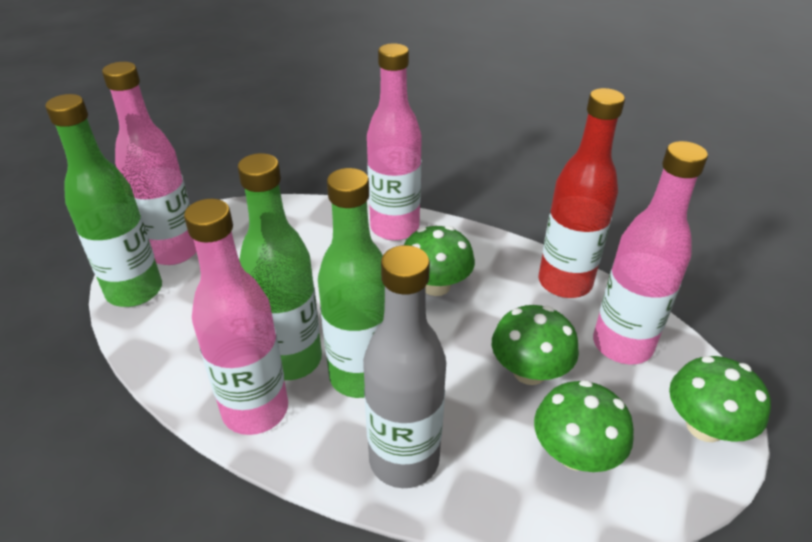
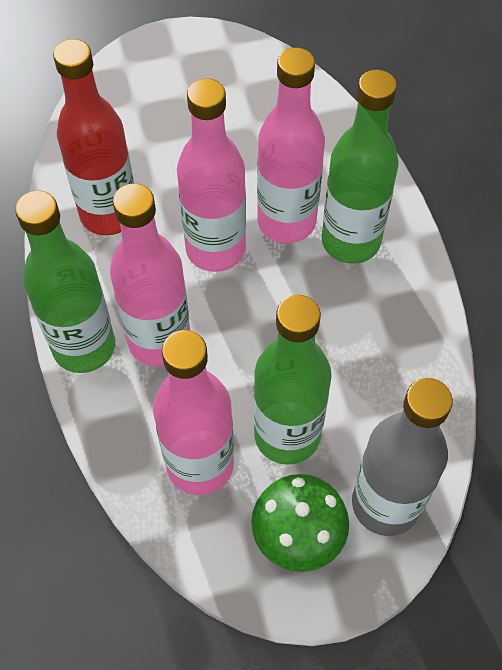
green mushroom: [404,226,475,296] [492,305,579,385] [534,380,634,472] [669,356,771,442] = 4 -> [251,474,349,572] = 1

